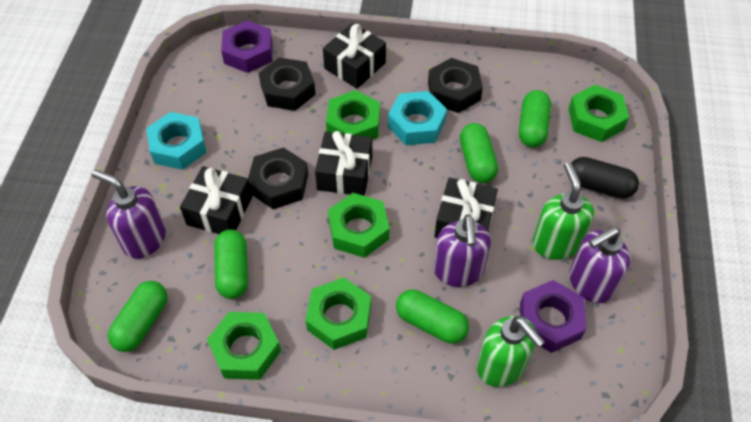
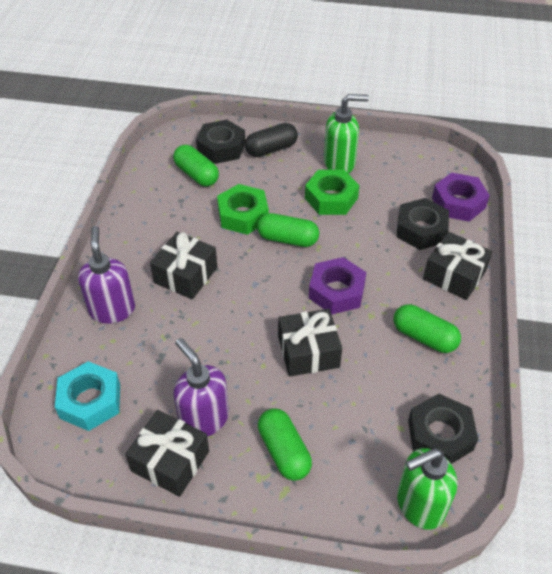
green capsule: [108,281,167,352] [214,229,248,299] [396,289,469,343] [460,123,498,183] [519,90,551,147] = 5 -> [173,145,219,186] [257,213,319,247] [258,408,312,481] [394,304,461,353] = 4
green nut: [207,312,281,380] [305,278,371,350] [326,90,380,140] [328,193,390,258] [569,85,629,142] = 5 -> [217,184,269,235] [305,170,359,215] = 2
purple soap dispenser: [91,170,166,259] [434,214,491,287] [570,227,630,303] = 3 -> [78,226,135,324] [173,338,229,437] = 2
turquoise nut: [146,112,207,170] [388,91,447,145] = 2 -> [55,361,120,431] = 1

